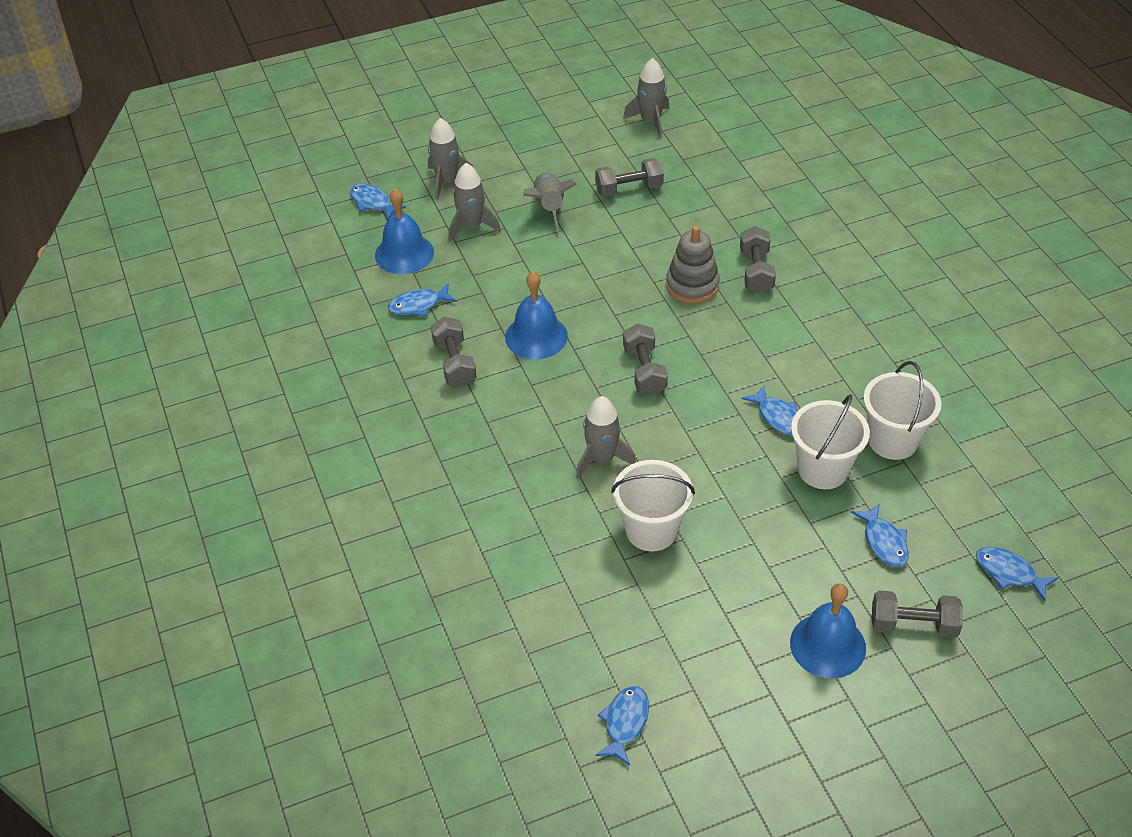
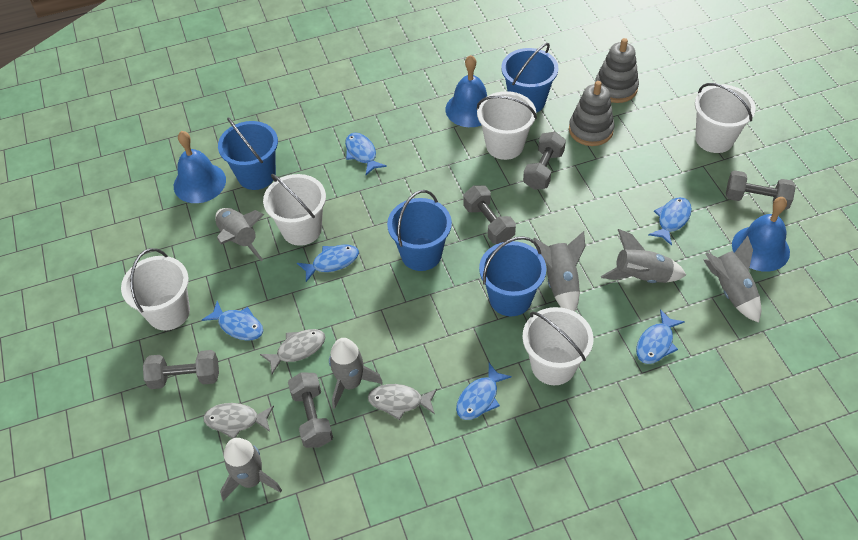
blue bucket: none = 0 -> [218,117,278,190] [387,190,452,271] [479,236,546,316] [501,43,558,113] = 4
grey fish: none = 0 -> [203,403,274,439] [260,329,326,374] [368,384,437,420] = 3
grey rocket: [428,118,473,200] [449,163,501,241] [523,173,577,232] [576,396,636,479] [623,58,669,138] = 5 -> [215,208,264,261] [220,438,282,501] [329,338,383,409] [533,231,585,312] [601,229,686,283] [704,236,761,323] = 6
grey stacking toy: [666,226,720,303] = 1 -> [569,81,614,146] [595,38,639,103] = 2
white bucket: [611,460,695,552] [791,394,870,489] [863,361,941,460] = 3 -> [121,248,190,331] [263,174,326,246] [477,91,537,160] [522,307,593,385] [695,83,756,153] = 5

